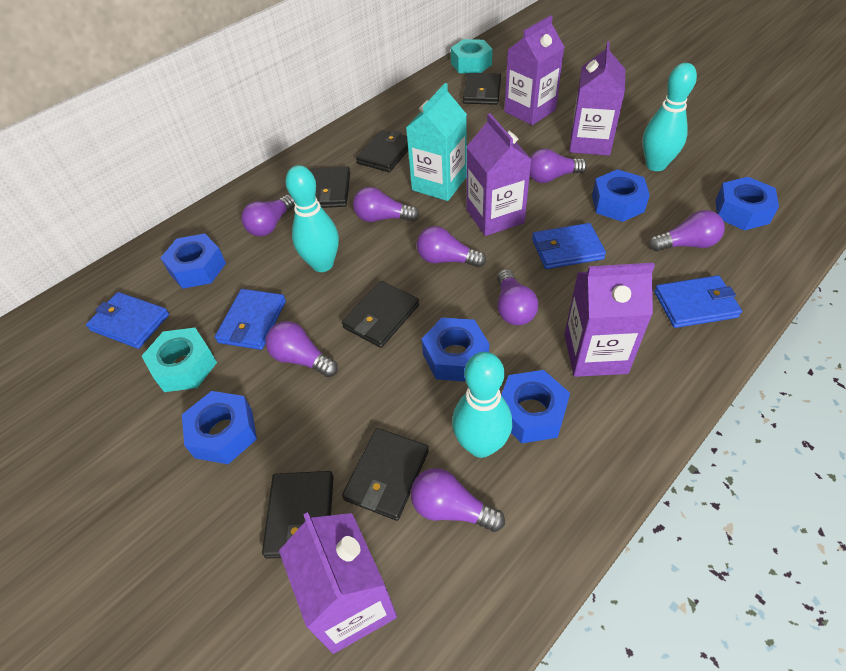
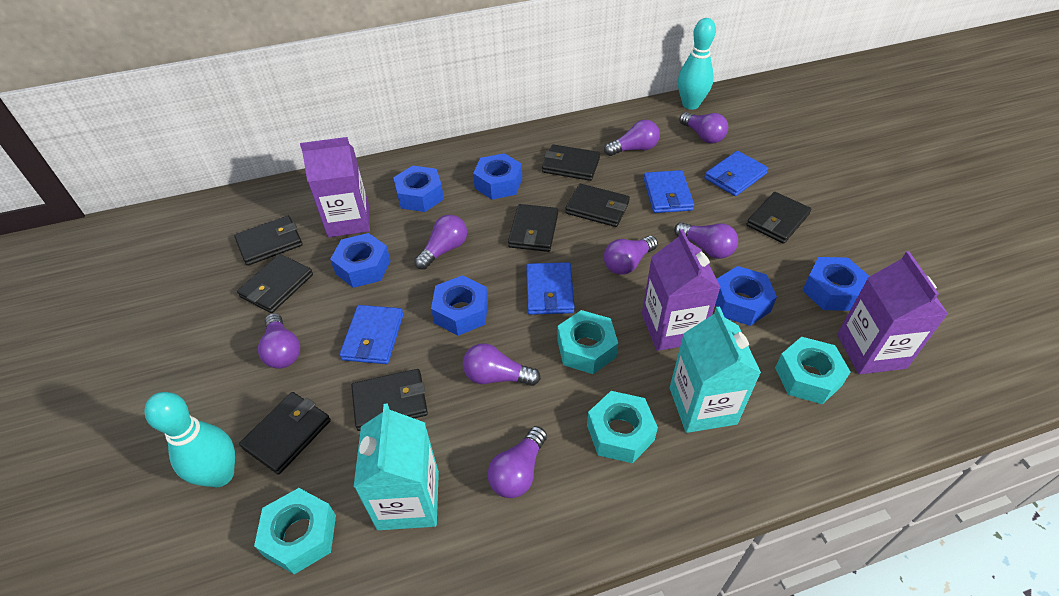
black wallet: [262,471,334,559] [310,166,350,208] [342,281,419,348] [342,428,429,521] [356,130,408,172] [463,73,501,105] = 6 -> [234,216,303,266] [237,254,313,313] [239,392,331,475] [352,369,428,431] [508,204,558,252] [542,144,600,181] [565,184,630,227] [746,192,811,244] = 8
purple carton: [279,512,397,654] [466,113,532,236] [504,15,565,125] [564,263,655,377] [569,41,625,156] = 5 -> [300,137,370,237] [642,229,721,351] [837,251,948,374] = 3
turquoise bowling pin: [285,165,339,272] [452,352,512,458] [643,63,697,171] = 3 -> [144,392,235,487] [678,18,716,110] = 2
turquoise carton: [406,83,467,201] = 1 -> [354,404,439,530] [670,306,761,433] = 2
turquoise nut: [142,328,217,392] [451,39,493,74] = 2 -> [254,488,336,574] [557,310,618,374] [587,391,658,463] [775,337,850,404] = 4

